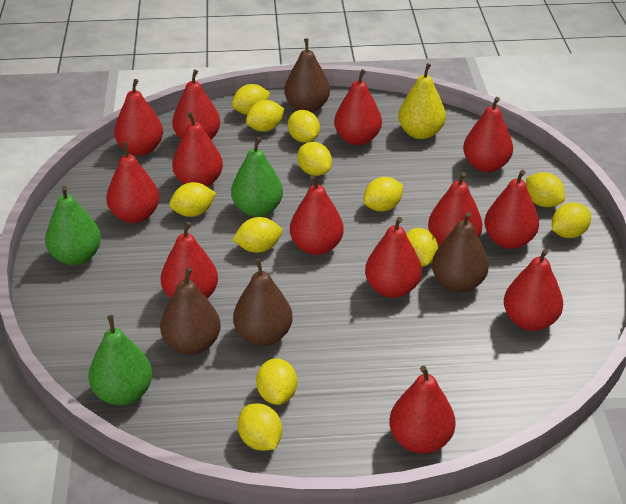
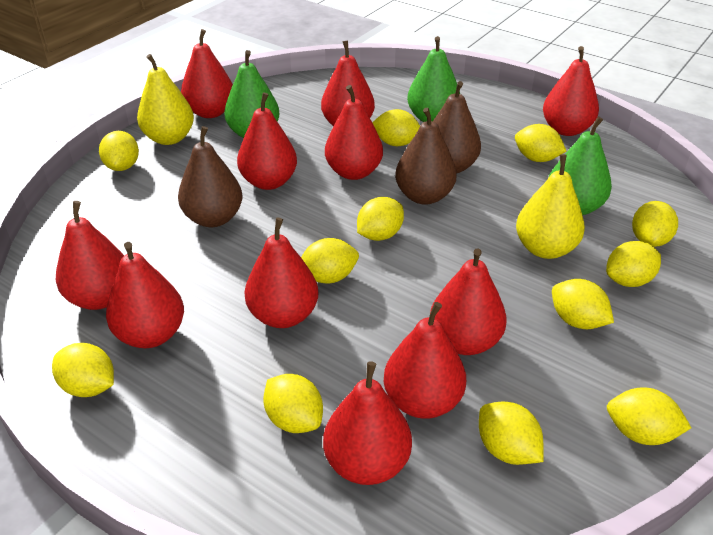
brown pear: [160,268,221,355] [233,258,293,346] [284,38,330,112] [432,212,489,293] = 4 -> [178,126,242,227] [395,108,457,205] [433,81,481,173] = 3
red pear: [106,142,159,223] [114,79,163,156] [161,221,218,299] [172,69,220,140] [172,112,223,187] [290,175,344,255] [334,69,382,145] [365,217,422,298] [389,366,456,454] [428,172,483,245] [463,97,513,172] [485,170,539,249] [504,249,563,331] = 13 -> [56,201,124,310] [106,242,184,348] [181,29,233,118] [237,92,297,190] [244,218,318,328] [321,40,375,126] [323,361,412,485] [325,85,383,180] [384,302,466,419] [430,249,506,355] [543,46,599,136] = 11
yellow pear: [398,63,446,139] = 1 -> [137,54,194,145] [516,154,585,259] = 2

